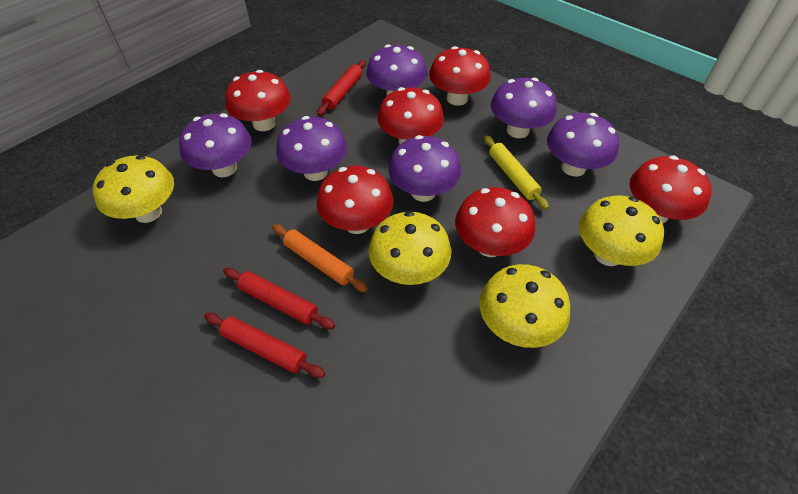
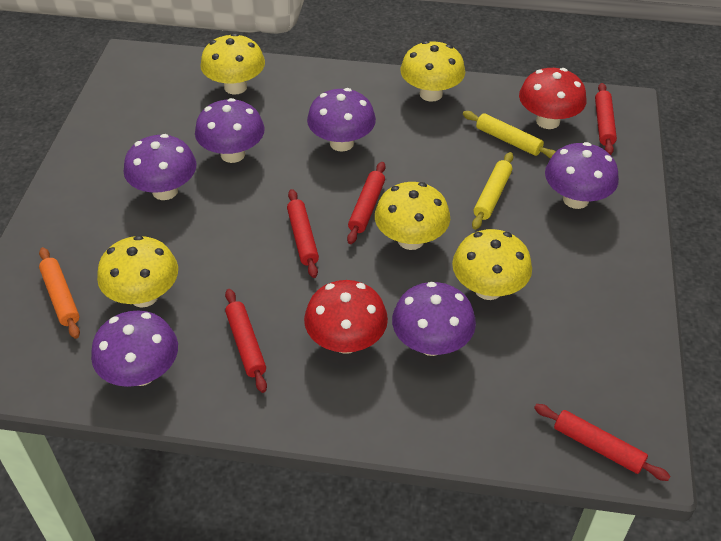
red mushroom: [225,70,291,131] [317,166,393,234] [377,87,444,144] [429,46,491,106] [455,187,535,257] [630,155,711,224] = 6 -> [304,280,388,354] [519,68,587,129] = 2
red rolling pin: [204,313,325,378] [223,268,335,329] [317,60,366,116] = 3 -> [225,289,267,393] [287,189,319,278] [347,162,386,244] [534,404,670,481] [595,83,617,155] = 5
yellow mushroom: [93,155,174,223] [369,211,451,285] [479,264,570,348] [579,196,664,266] = 4 -> [97,235,178,308] [200,33,265,95] [375,182,450,250] [400,41,465,102] [452,229,532,300] = 5
yellow rolling pin: [484,135,549,210] = 1 -> [463,111,556,158] [472,152,513,230] = 2

